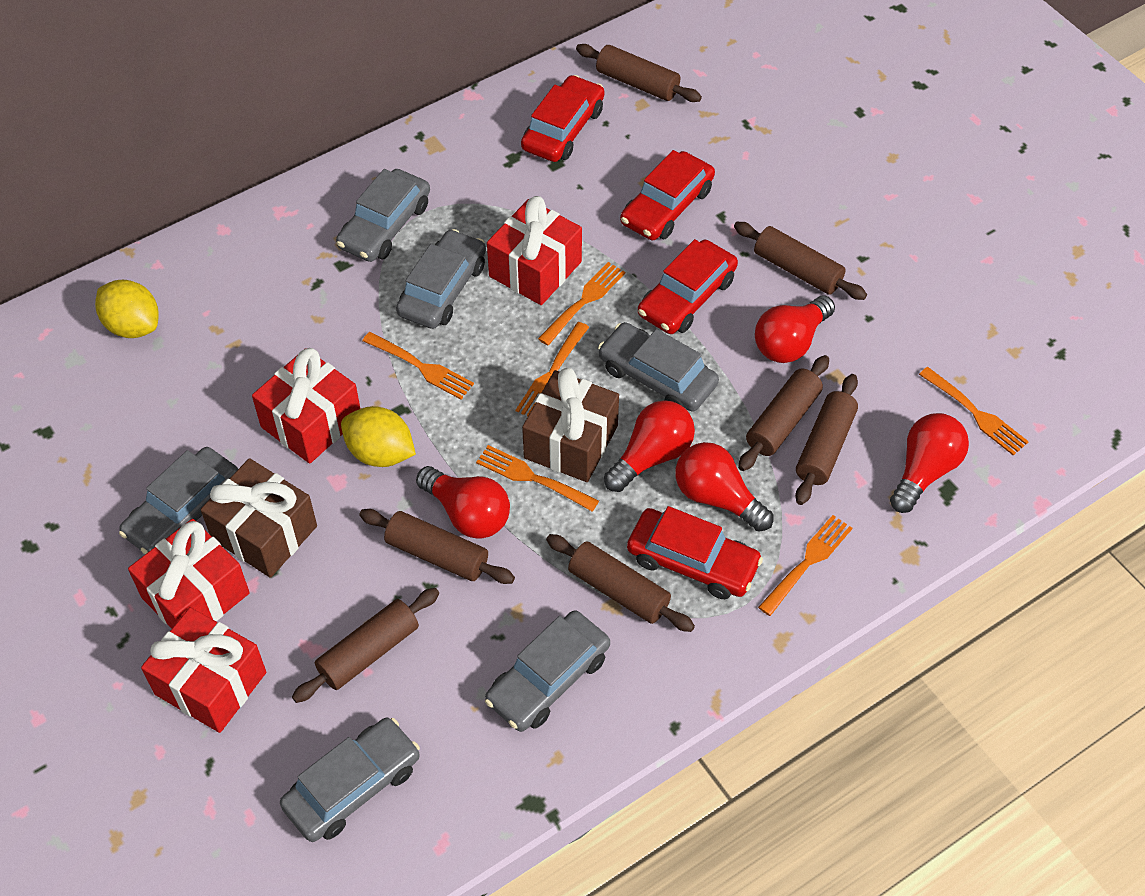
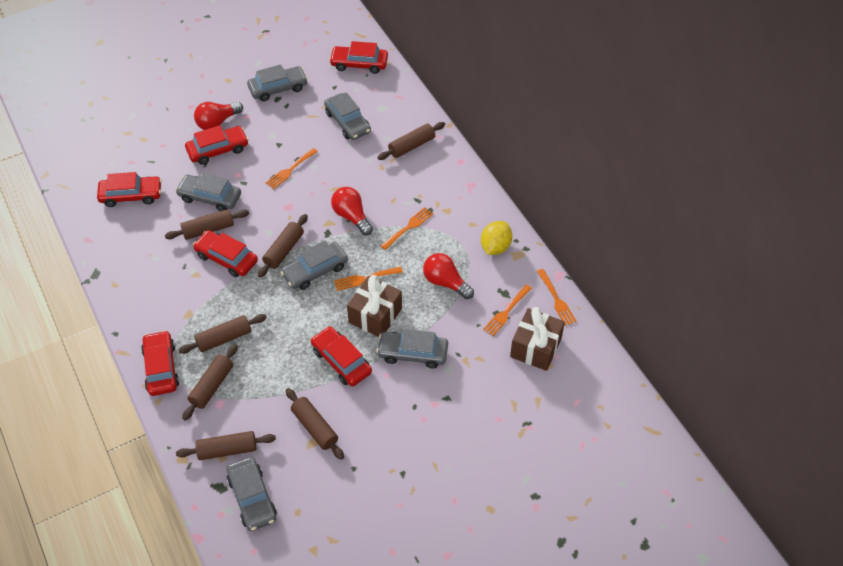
orange fork: [362,332,474,399] [476,445,599,512] [515,322,589,416] [538,262,625,346] [758,515,853,616] [919,367,1029,456] = 6 -> [266,148,318,189] [334,267,403,291] [381,207,433,250] [483,284,532,336] [537,269,577,326] = 5
red car: [521,75,604,162] [620,150,715,240] [627,506,763,599] [638,239,738,334] = 4 -> [97,172,162,207] [141,330,179,396] [185,125,249,165] [193,230,258,277] [311,326,372,386] [329,41,388,74] = 6
red gift: [128,519,250,629] [141,607,266,733] [252,348,360,464] [487,196,582,305] = 4 -> none = 0
red light bulb: [416,466,510,539] [604,400,695,492] [675,442,773,532] [755,296,835,363] [890,413,969,513] = 5 -> [194,102,243,130] [331,187,373,235] [423,253,474,299] = 3
yellow lemon: [95,280,158,338] [341,406,416,467] = 2 -> [481,221,512,255] = 1

